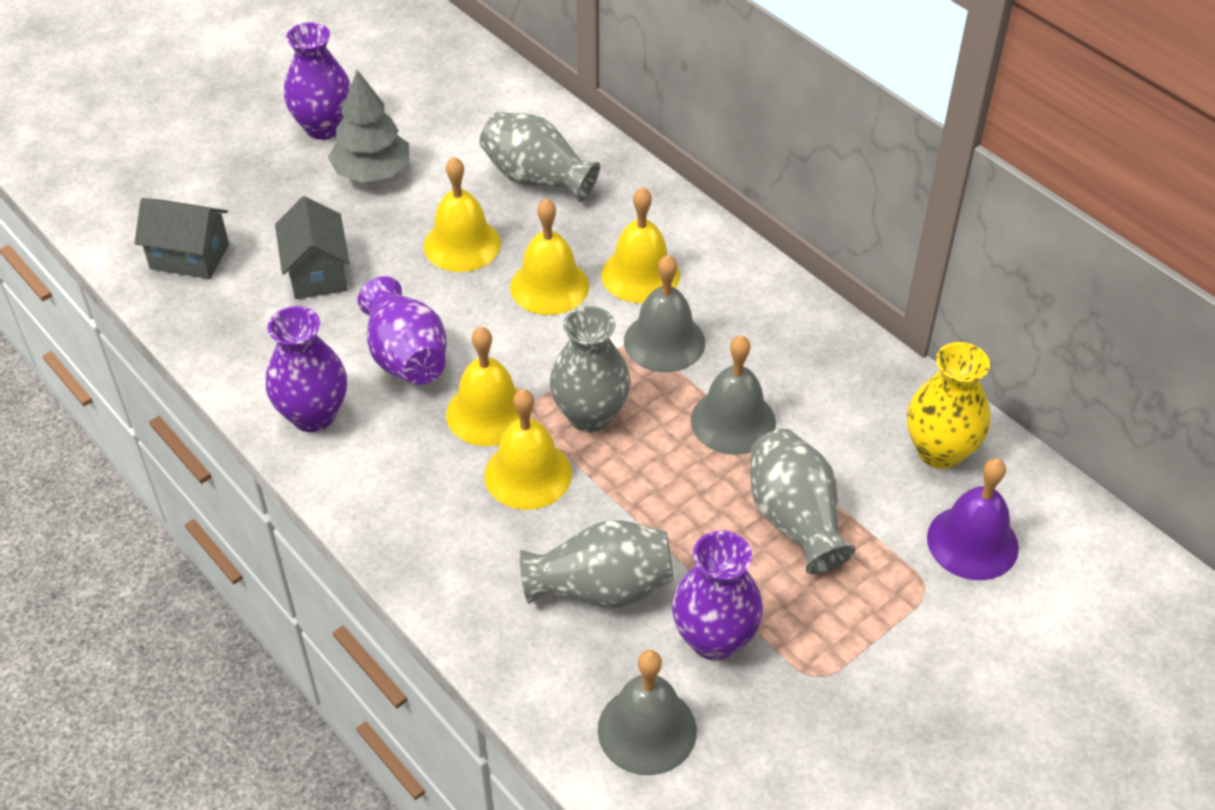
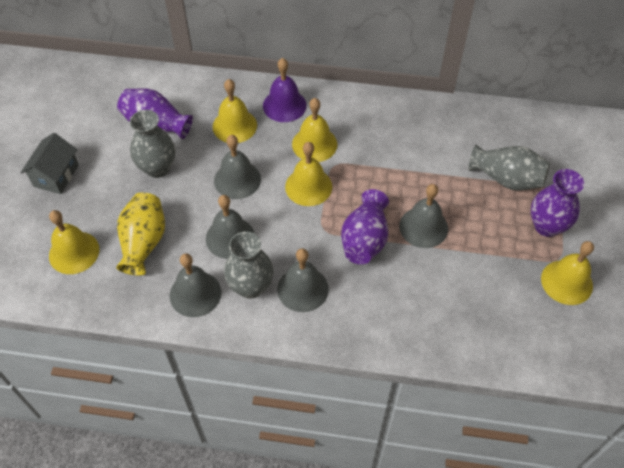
grey bell: [598,650,697,775] [624,255,705,372] [691,335,776,455] = 3 -> [170,253,221,317] [206,195,255,259] [214,135,261,199] [277,248,329,312] [399,184,448,248] = 5
grey house: [134,198,229,279] [275,196,350,299] = 2 -> [21,133,79,194] = 1
grey tree: [328,70,410,183] = 1 -> none = 0
grey vase: [479,112,600,202] [520,520,674,608] [550,306,631,432] [750,429,855,574] = 4 -> [130,110,175,178] [224,231,273,299] [469,145,550,191] = 3
purple vase: [266,306,347,432] [284,22,351,140] [357,276,446,385] [672,530,763,660] = 4 -> [117,88,193,139] [341,189,389,264] [531,169,584,237] = 3

